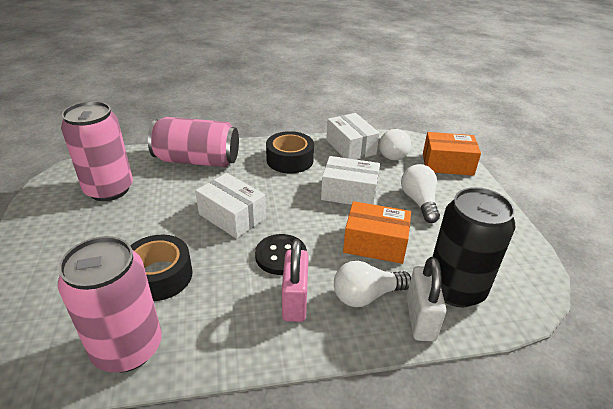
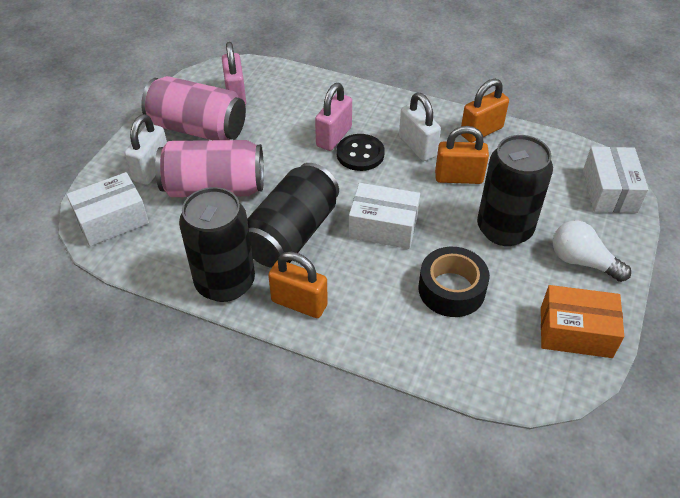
black can: [433,187,515,308] = 1 -> [179,187,255,302] [247,163,339,268] [477,135,553,246] = 3
black tape: [130,235,193,301] [266,131,314,174] = 2 -> [418,247,490,317] = 1
orange box: [343,201,411,264] [423,132,481,176] = 2 -> [541,285,624,358] = 1
orange padlock: none = 0 -> [268,252,328,318] [435,126,489,184] [461,79,509,142] = 3
pink can: [58,236,162,373] [61,101,133,201] [148,117,239,167] = 3 -> [141,76,246,140] [155,140,264,197] = 2
pink padlock: [282,239,309,322] = 1 -> [222,42,246,106] [315,83,352,151] = 2
white light bulb: [334,261,411,307] [379,128,411,160] [401,164,440,223] = 3 -> [553,221,631,282] = 1
white padlock: [407,257,446,341] = 1 -> [125,114,167,185] [399,93,441,161] = 2

